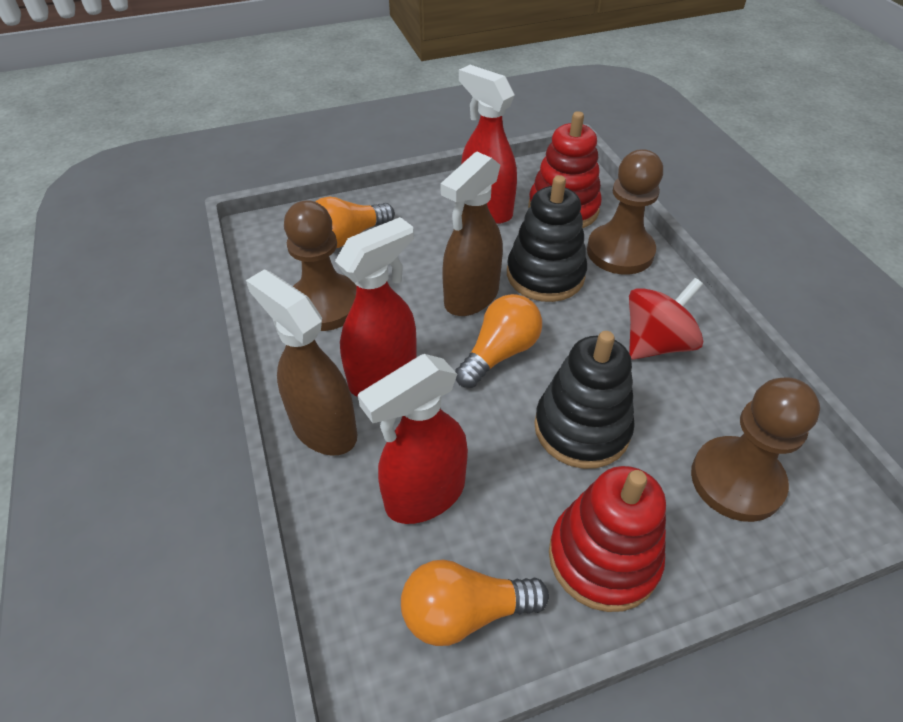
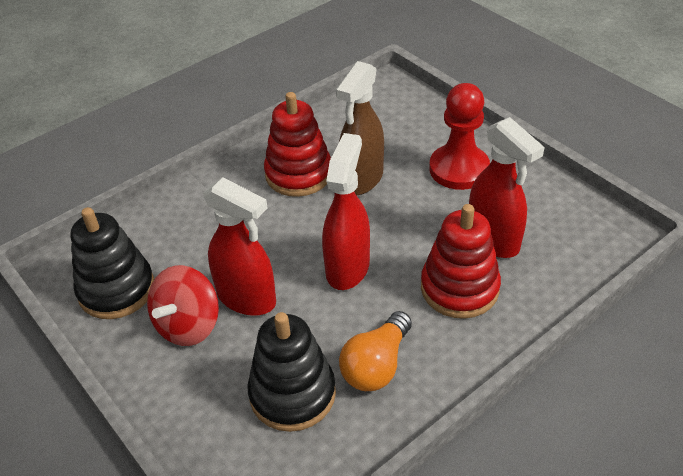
brown pawn: [284,200,356,331] [587,150,663,275] [691,377,820,522] = 3 -> none = 0
brown spray bottle: [246,269,357,455] [440,151,503,316] = 2 -> [336,61,384,195] = 1
orange light bulb: [315,197,395,248] [401,560,549,646] [455,294,542,388] = 3 -> [339,311,412,391] = 1
red pawn: none = 0 -> [429,83,490,190] = 1

